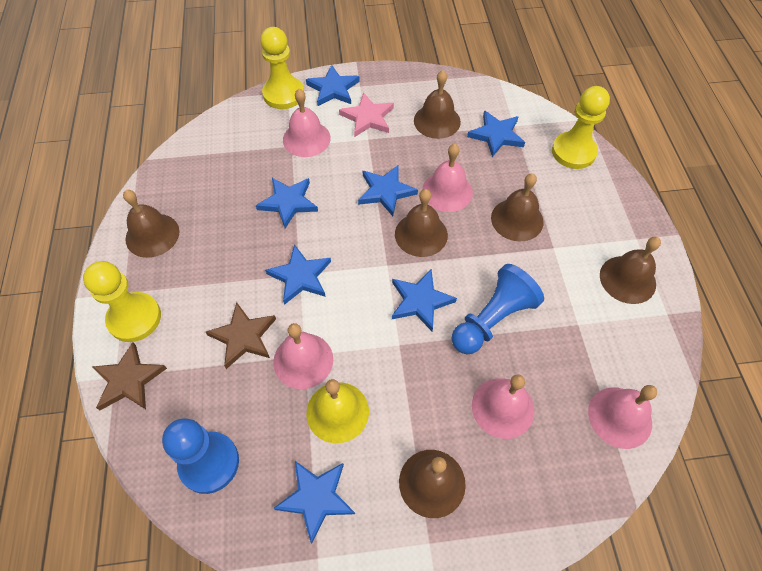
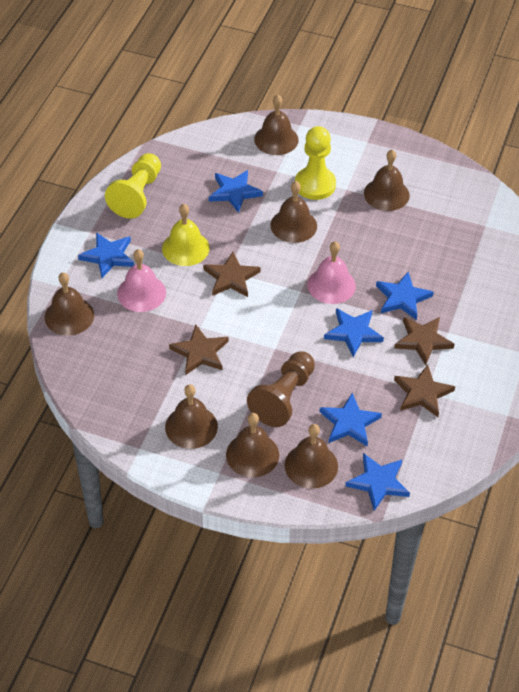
blue pawn: [162,418,239,494] [452,264,544,354] = 2 -> none = 0
blue star: [256,178,318,229] [265,244,331,305] [273,461,355,544] [306,65,360,106] [358,165,418,216] [392,269,457,331] [467,110,525,157] = 7 -> [78,232,134,278] [209,170,263,213] [319,393,382,446] [324,308,384,357] [345,453,410,511] [376,272,434,320] = 6
brown bell: [123,190,180,258] [395,189,448,257] [399,450,466,518] [414,70,461,139] [491,173,544,241] [600,237,661,304] = 6 -> [45,272,94,336] [165,384,218,449] [226,413,279,478] [254,95,299,155] [270,181,317,243] [285,424,338,489] [364,150,410,211] = 7
brown pawn: none = 0 -> [247,351,315,427] = 1
brown star: [92,342,167,410] [206,302,276,369] = 2 -> [169,324,228,375] [203,252,261,297] [394,317,455,365] [394,364,455,417] = 4
pink bell: [273,323,333,389] [283,89,331,157] [422,144,473,212] [472,374,535,439] [588,385,657,449] = 5 -> [117,249,166,312] [307,241,356,304] = 2
pink star: [339,92,394,137] = 1 -> none = 0
yellow pawn: [83,261,161,342] [261,27,304,109] [552,86,610,169] = 3 -> [105,153,161,219] [295,126,336,200] = 2

